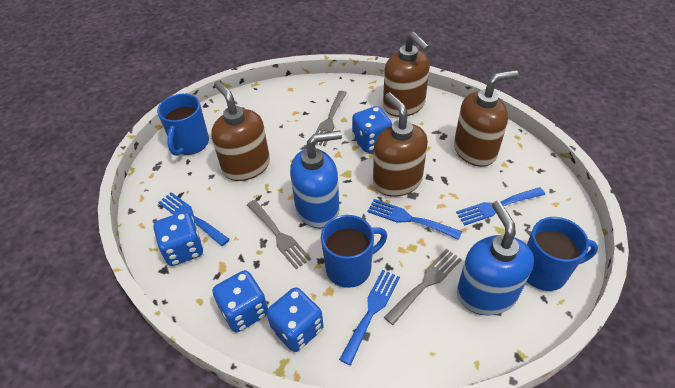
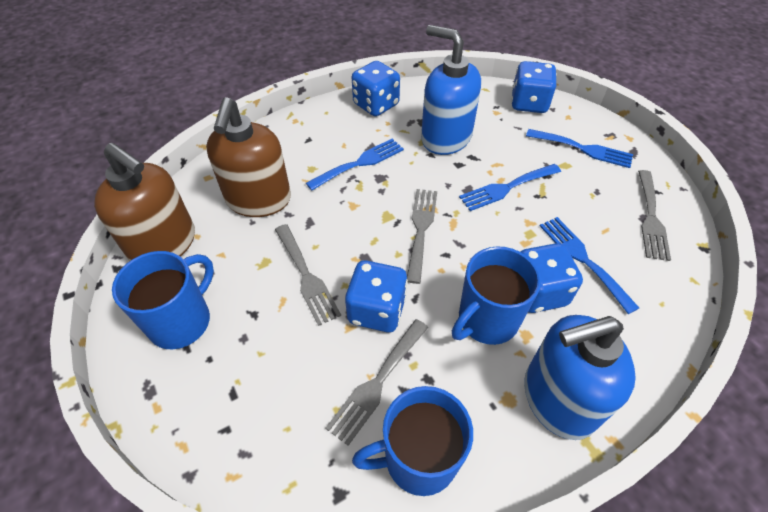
brown soap dispenser: [211,81,270,181] [373,93,428,197] [383,32,430,117] [454,70,519,167] = 4 -> [94,143,195,261] [206,97,291,217] = 2
grey fork: [247,200,311,269] [315,91,347,146] [384,249,462,325] = 3 -> [275,224,341,326] [325,319,429,446] [407,189,437,284] [638,170,671,261] = 4

